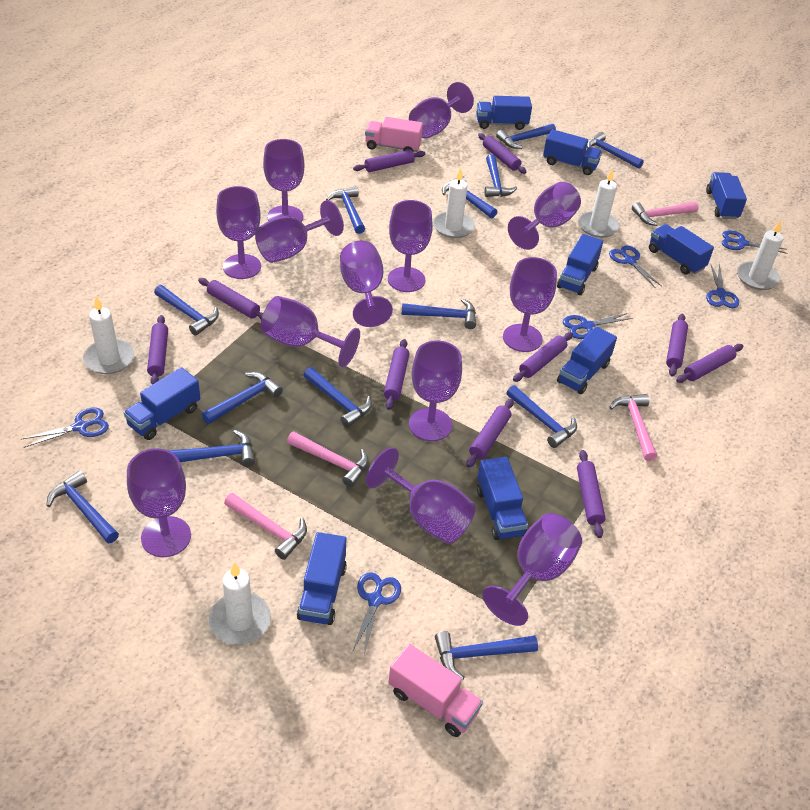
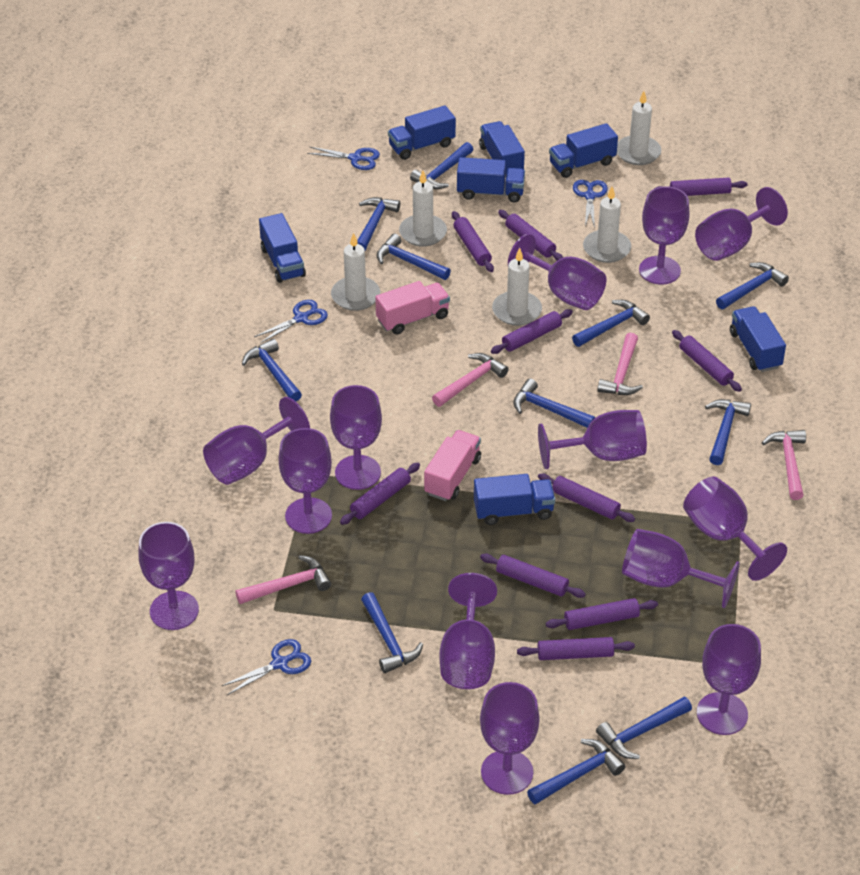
blue hammer: [46,471,119,543] [154,285,219,336] [168,430,255,467] [202,372,283,424] [303,367,372,428] [326,186,365,234] [401,299,476,329] [435,631,538,680] [442,176,497,218] [485,154,517,197] [496,124,556,149] [507,385,577,448] [587,132,644,169] = 13 -> [242,339,302,401] [357,197,400,250] [361,592,423,673] [377,234,451,280] [410,142,473,189] [513,378,595,428] [527,739,625,805] [572,300,650,347] [596,697,692,759] [705,399,751,465] [716,262,789,309] = 11
blue scissors: [22,408,109,448] [352,572,401,655] [563,313,632,339] [609,246,662,288] [706,264,739,308] [722,230,788,254] = 6 -> [222,639,311,695] [254,300,328,343] [307,147,380,170] [573,180,608,228] = 4
blue truck: [124,367,201,440] [297,532,347,625] [476,96,532,130] [477,457,528,540] [543,129,602,175] [557,234,603,295] [557,326,617,394] [649,224,714,274] [706,172,747,219] = 9 -> [259,213,306,283] [388,105,456,160] [457,157,525,202] [474,474,555,525] [479,121,525,178] [549,123,618,178] [730,306,786,372] = 7

